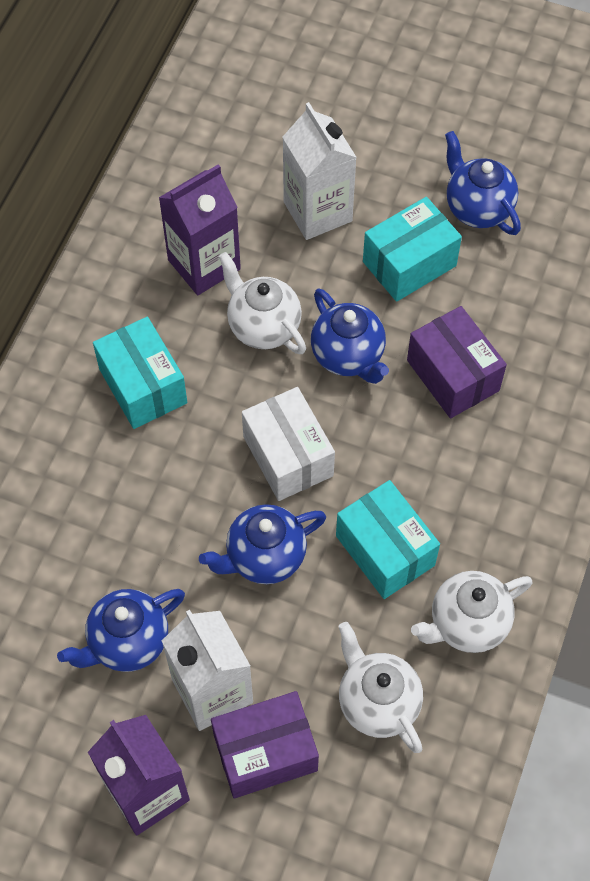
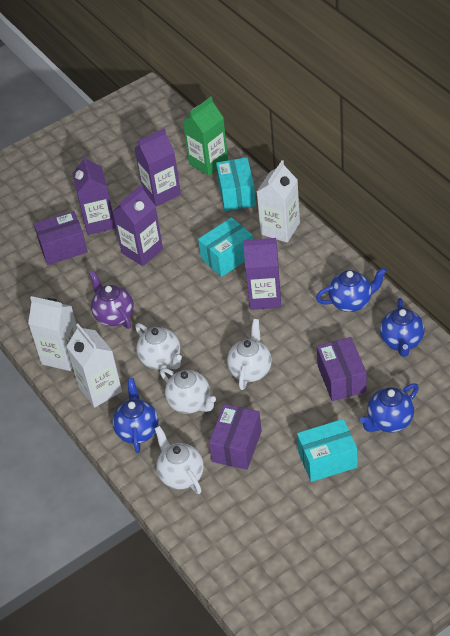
green carton: none = 0 -> [183,97,228,176] = 1
purple box: [211,691,319,798] [407,306,507,418] = 2 -> [34,211,88,265] [209,404,262,470] [317,337,367,401] = 3
purple carton: [88,715,190,835] [159,164,241,295] = 2 -> [72,155,116,235] [112,185,163,266] [135,128,181,207] [243,238,281,310] = 4
purple teapot: none = 0 -> [89,271,134,329] = 1
white box: [242,387,335,501] = 1 -> none = 0
white carton: [162,610,253,731] [283,102,357,240] = 2 -> [28,296,77,371] [66,324,122,408] [257,160,300,243] = 3
white teapot: [218,252,306,354] [339,622,423,753] [411,571,532,653] = 3 -> [135,323,182,369] [154,426,204,494] [160,368,216,414] [227,319,272,390] = 4

